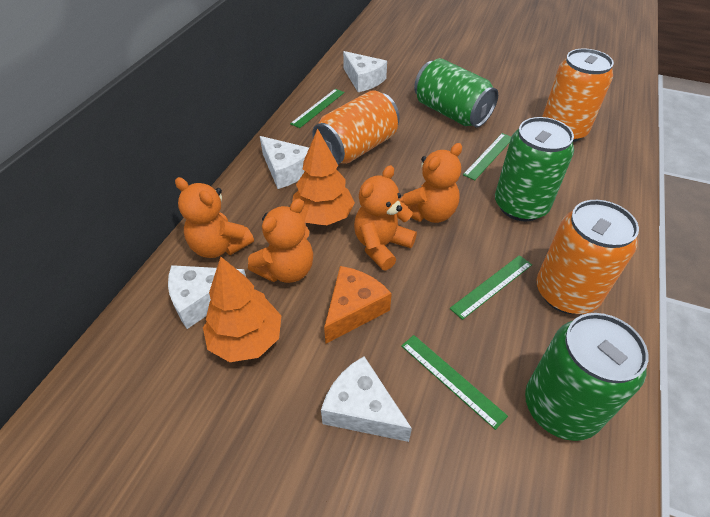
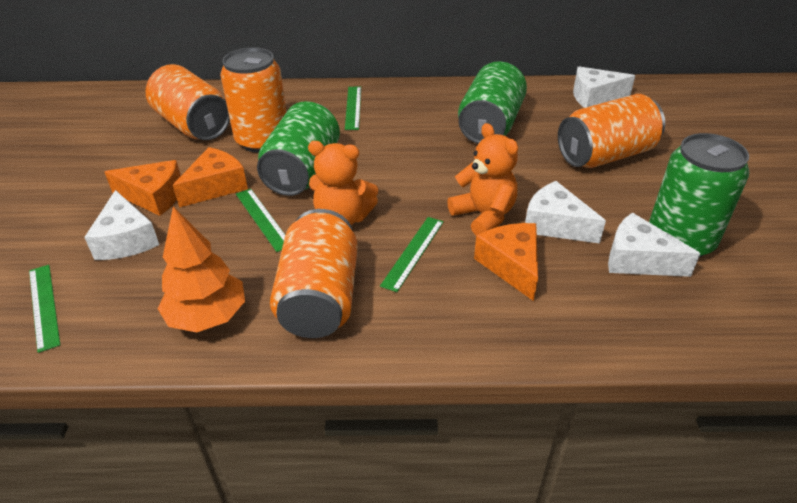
orange can: [312,90,400,164] [537,200,639,314] [542,48,614,142] = 3 -> [146,64,230,140] [220,47,287,153] [270,209,358,338] [558,94,665,168] = 4
orange cheese: [324,266,392,344] = 1 -> [105,160,181,216] [173,147,248,208] [474,223,538,301] = 3
orange teddy bear: [175,177,254,258] [248,198,313,283] [354,165,417,270] [400,143,462,223] = 4 -> [308,141,378,225] [447,123,518,236] = 2
orange tree: [203,257,281,362] [292,128,355,226] = 2 -> [157,206,245,332] = 1

